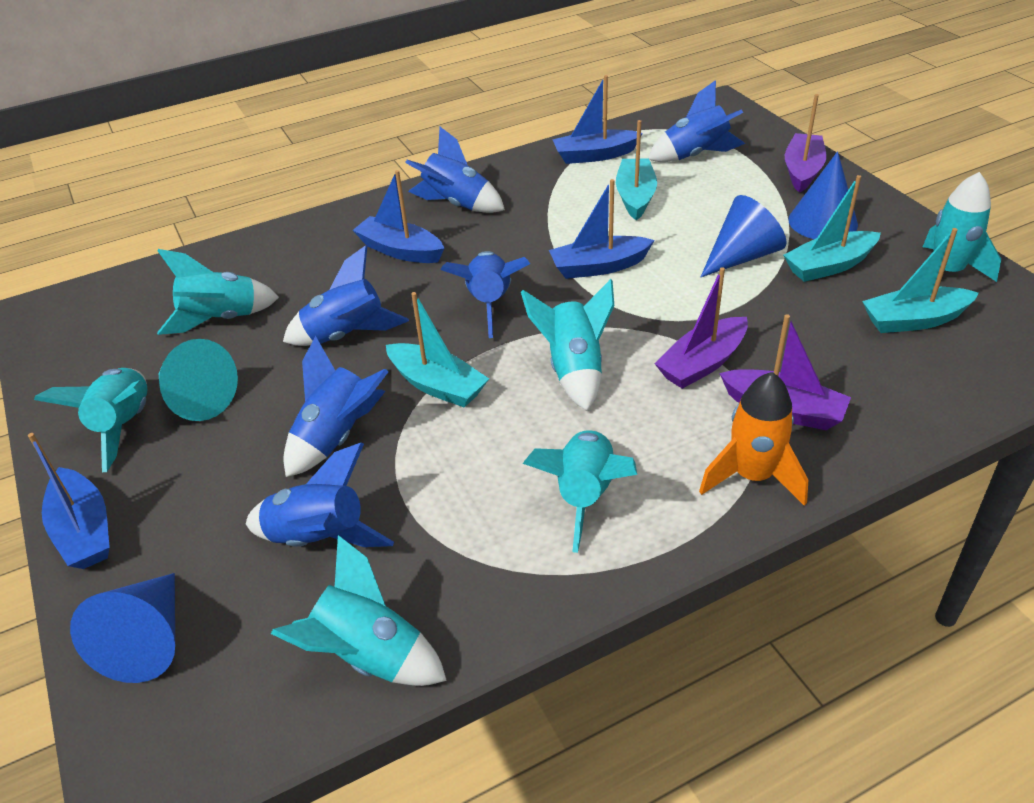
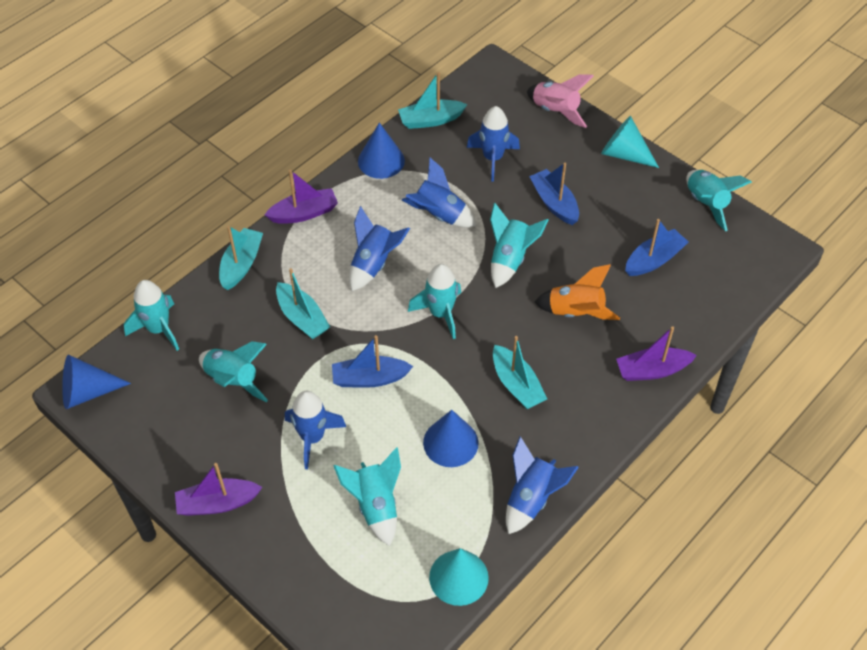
blue boat: [28,433,110,569] [353,170,444,263] [549,179,655,279] [552,75,643,164] = 4 -> [332,335,413,388] [529,163,579,225] [625,219,689,276] = 3
blue rocket: [246,443,394,547] [283,245,409,346] [284,336,389,477] [405,127,505,213] [441,251,530,338] [648,80,745,162] = 6 -> [285,391,346,469] [349,206,410,291] [402,158,477,227] [467,106,520,181] [506,437,579,534] = 5
pink rocket: none = 0 -> [527,74,593,128] = 1
turquoise cone: [159,339,238,421] = 1 -> [429,548,489,606] [601,116,659,168] = 2

